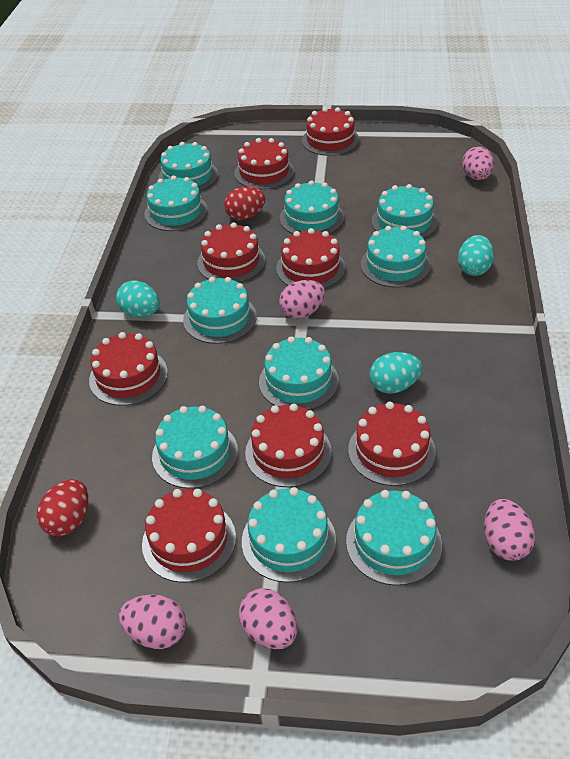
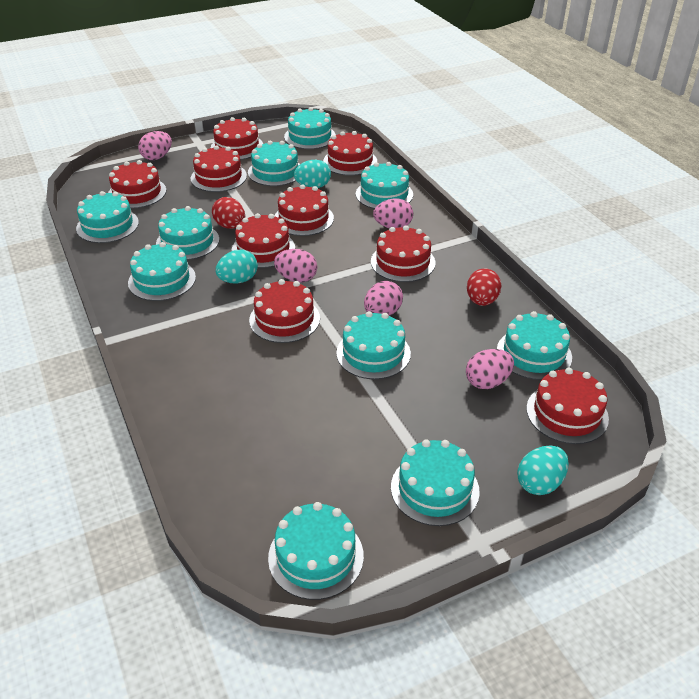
red cake: [89,332,168,406] [142,489,236,583] [197,222,265,283] [234,138,294,189] [245,404,332,487] [276,228,345,289] [302,107,359,156] [348,402,436,486] = 8 -> [108,160,166,209] [191,145,247,192] [211,117,263,160] [232,213,295,268] [249,279,320,343] [275,184,334,236] [323,131,377,176] [371,225,435,282] [526,368,609,444] = 9

